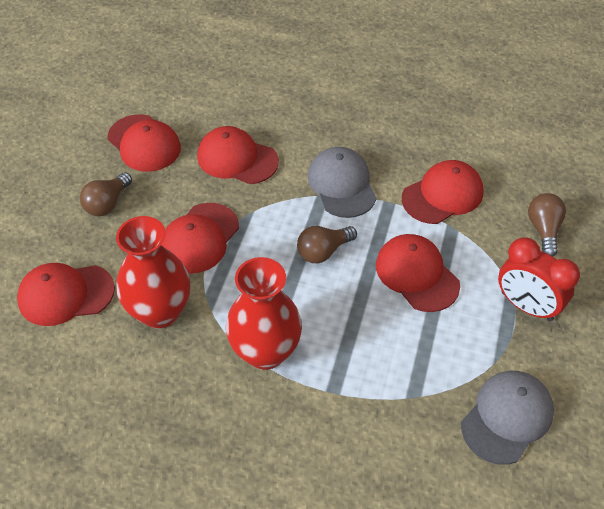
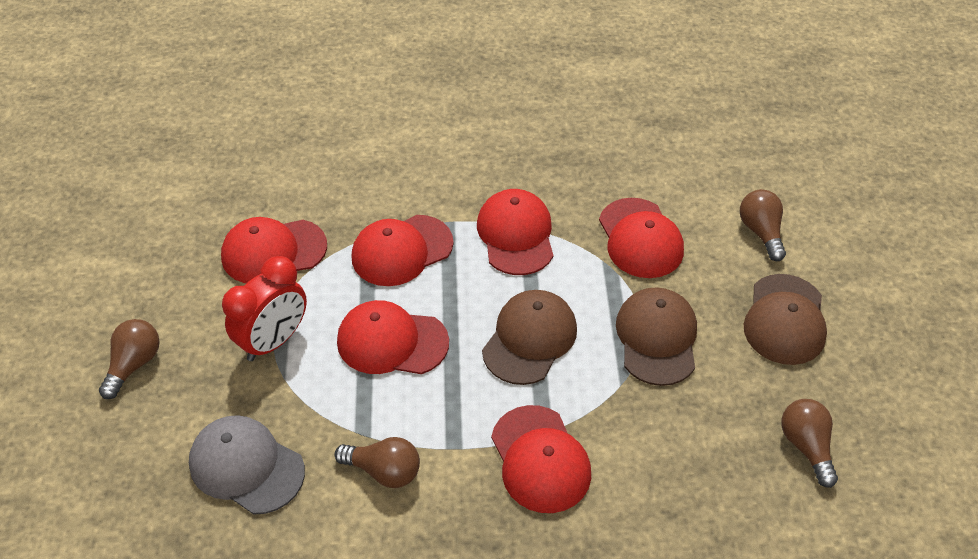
brown cap: none = 0 -> [482,290,577,385] [616,287,697,386] [744,274,827,365] = 3
brown light bulb: [80,172,132,216] [297,226,357,263] [528,193,566,257] = 3 -> [99,319,160,399] [334,437,420,488] [740,189,786,261] [781,399,838,488] = 4
grey cap: [308,147,376,218] [461,371,554,465] = 2 -> [189,415,305,515] = 1
red vase: [116,216,190,329] [226,257,302,370] = 2 -> none = 0

